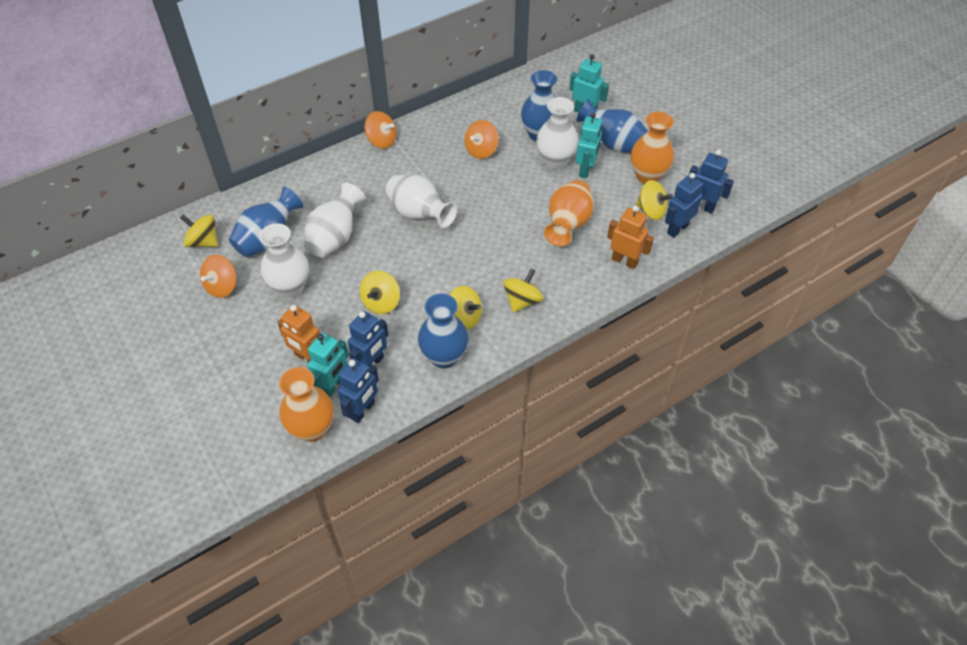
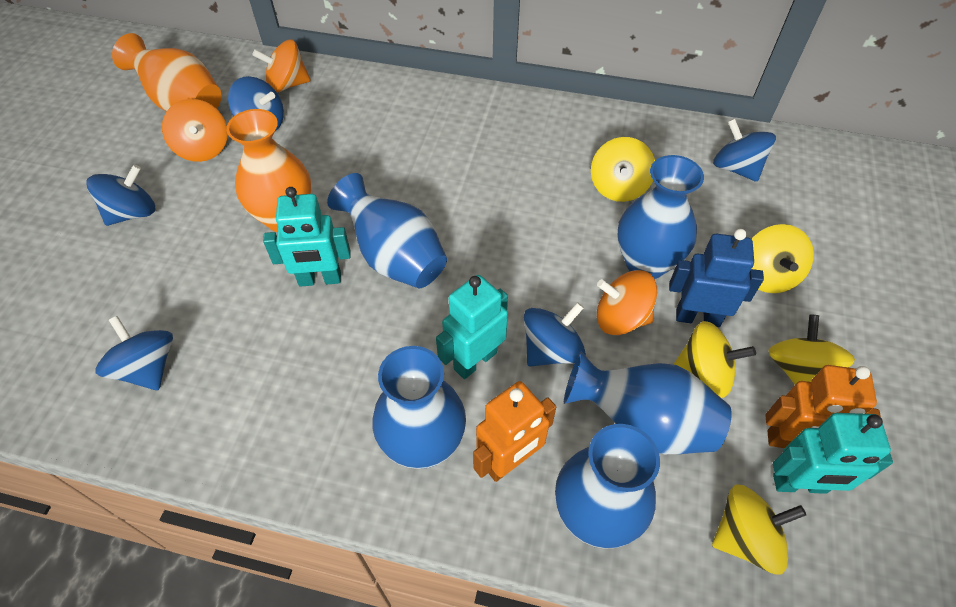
blue robot: [338,358,379,423] [348,311,388,366] [665,173,703,238] [689,150,734,214] = 4 -> [669,229,764,327] = 1
blue spinning top: none = 0 -> [86,165,155,226] [96,316,173,390] [228,76,284,131] [524,302,586,367] [713,118,776,182] = 5
blue vase: [229,187,303,258] [418,294,468,369] [521,70,557,141] [576,99,647,153] = 4 -> [327,173,447,288] [372,346,466,469] [555,424,660,549] [564,351,732,454] [617,155,704,279] = 5
orange vase: [279,367,334,442] [544,180,594,246] [631,112,674,184] = 3 -> [112,33,221,111] [226,109,311,232] = 2
white vase: [259,223,309,298] [302,182,365,258] [386,175,457,228] [536,97,579,170] = 4 -> none = 0

